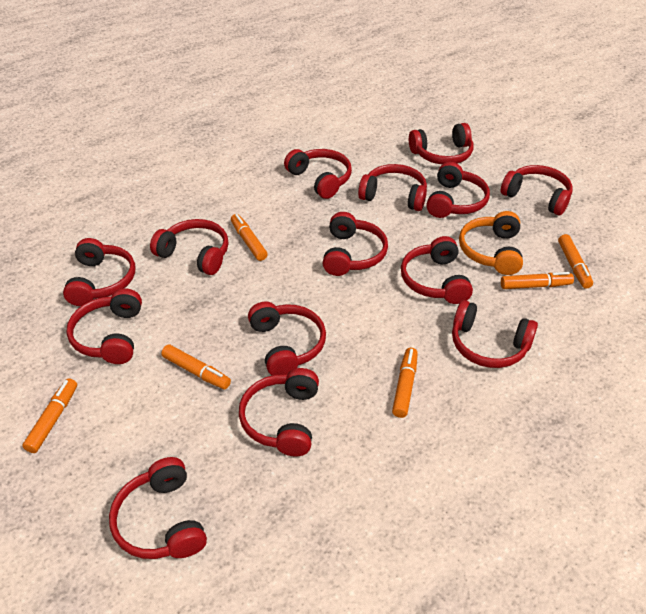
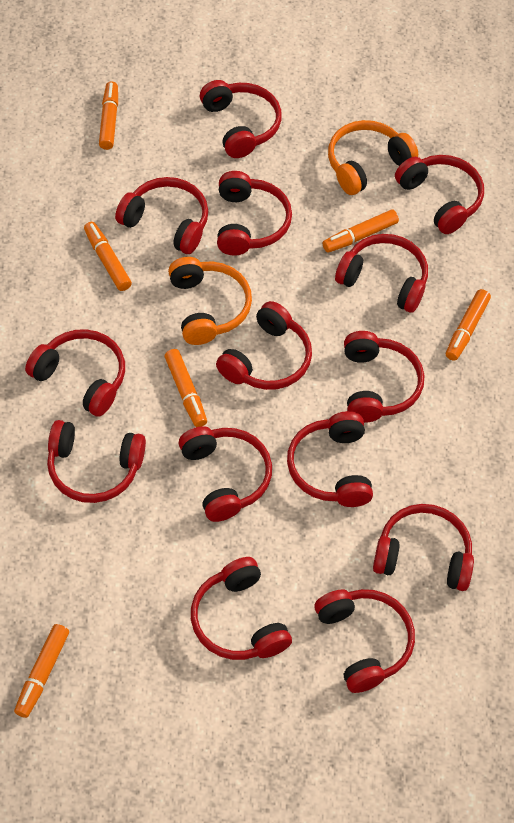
orange headphones: [459,211,523,275] = 1 -> [168,257,252,345] [328,120,418,195] = 2

